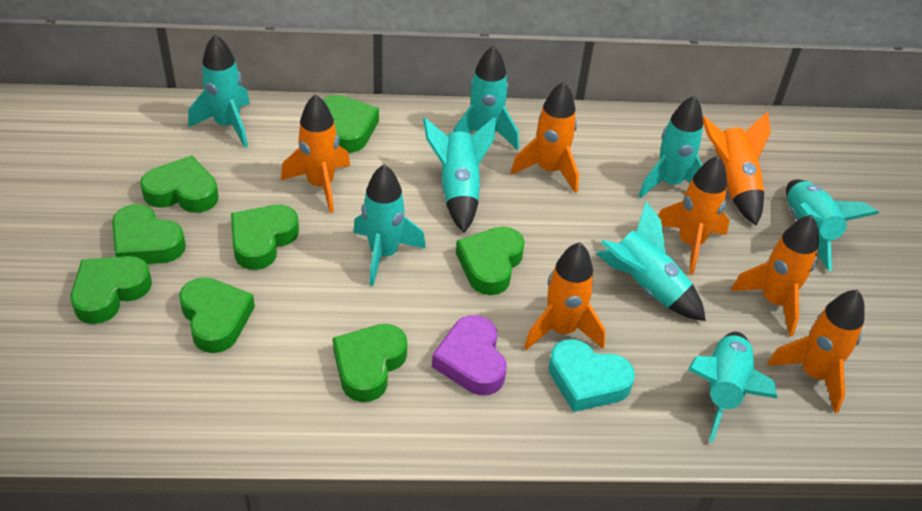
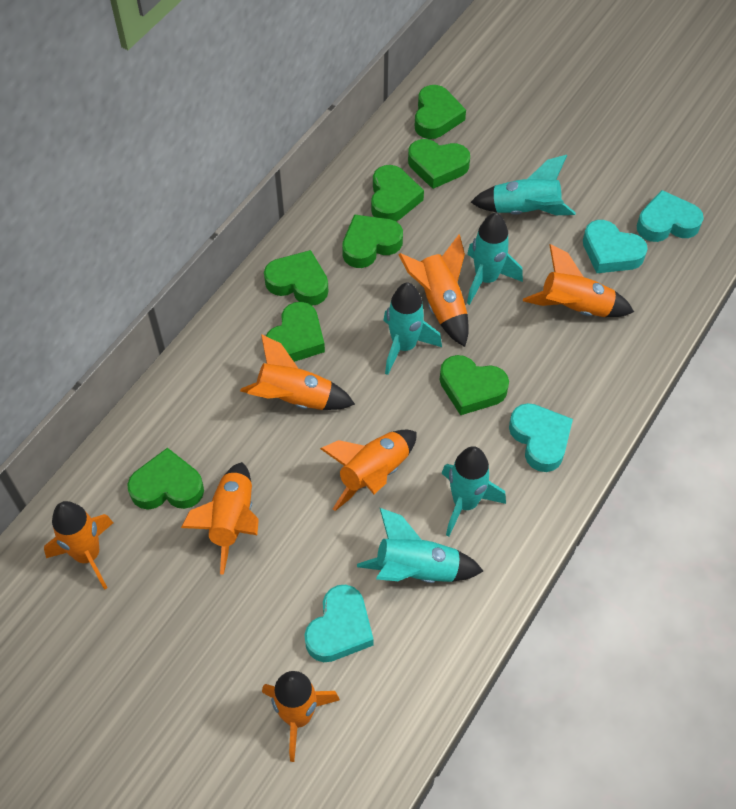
purple heart: [432,315,506,395] = 1 -> none = 0
turquoise heart: [548,339,635,412] = 1 -> [305,585,374,662] [509,403,573,472] [583,220,648,273] [637,190,704,242] = 4
turquoise rocket: [188,35,250,148] [353,165,426,286] [423,117,496,233] [453,46,519,150] [596,201,706,321] [638,95,703,198] [688,332,777,442] [786,179,879,271] = 8 -> [357,508,483,583] [383,283,442,375] [442,446,506,537] [467,212,523,305] [471,155,576,215] = 5

